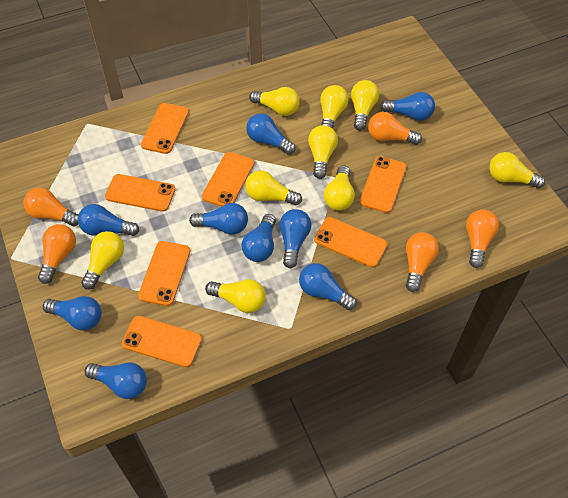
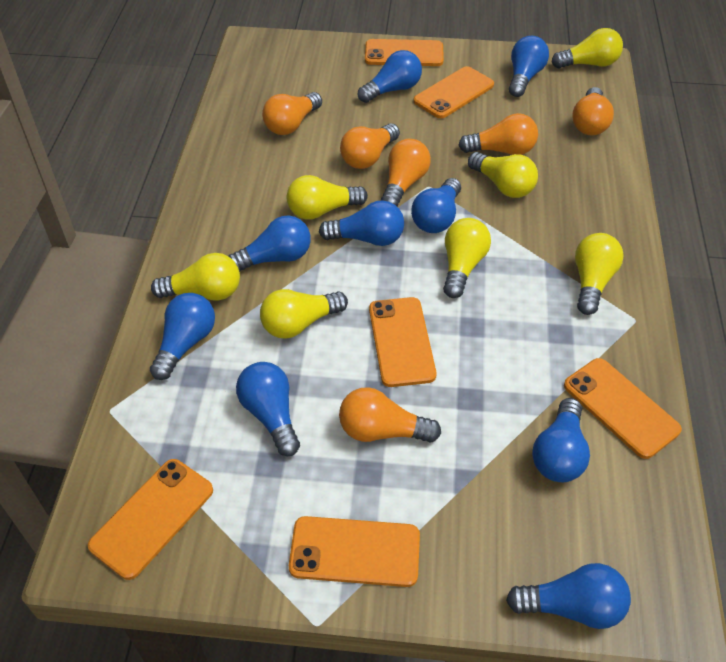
orange light bulb: [23,188,79,226] [38,224,76,284] [368,112,422,145] [406,232,439,292] [466,209,499,268] = 5 -> [262,92,322,135] [339,387,441,443] [340,123,400,169] [381,139,431,207] [458,113,538,155] [572,87,614,135] = 6
orange phone: [105,174,176,212] [122,316,202,367] [138,241,190,306] [141,103,189,154] [202,152,254,207] [314,217,387,267] [359,156,406,213] = 7 -> [88,459,213,580] [289,516,420,587] [365,39,444,66] [369,297,436,387] [413,66,494,118] [564,358,682,459] = 6
yellow light bulb: [81,231,124,290] [205,279,266,313] [245,170,302,205] [249,87,300,116] [308,125,338,179] [320,85,349,129] [324,165,355,211] [351,80,379,130] [489,152,545,189] = 9 -> [151,253,240,301] [260,289,348,339] [287,175,368,220] [443,218,491,298] [468,152,538,198] [552,28,623,68] [575,233,624,315] = 7

